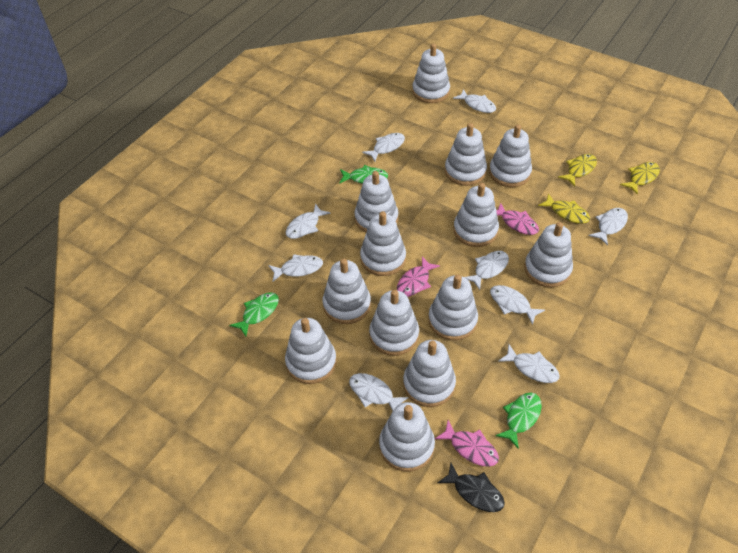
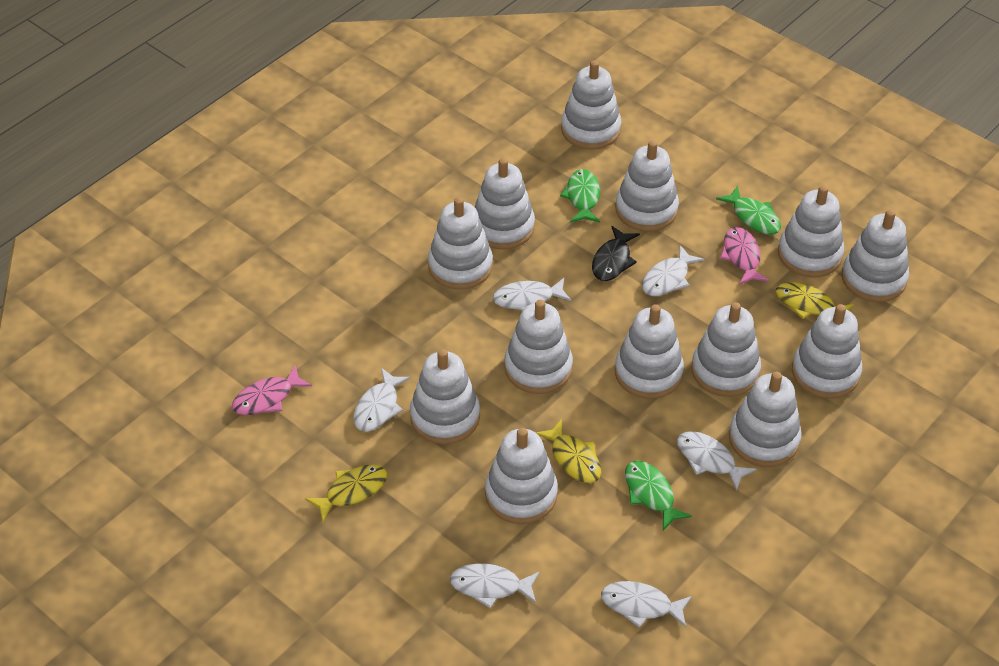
pink fish: [397,256,440,297] [435,420,499,467] [496,203,539,235] = 3 -> [232,365,312,415] [720,227,769,285] = 2
white fish: [268,254,323,282] [286,203,331,239] [349,373,409,411] [362,133,405,162] [453,89,496,113] [464,251,509,290] [490,285,545,325] [498,344,560,383] [589,208,628,246] = 9 -> [353,368,410,432] [450,563,539,608] [493,278,571,310] [601,581,692,628] [642,245,704,296] [677,431,757,491] = 6

